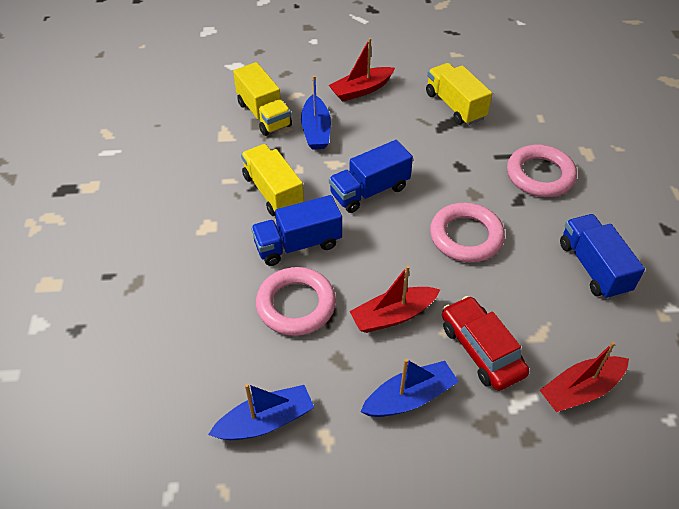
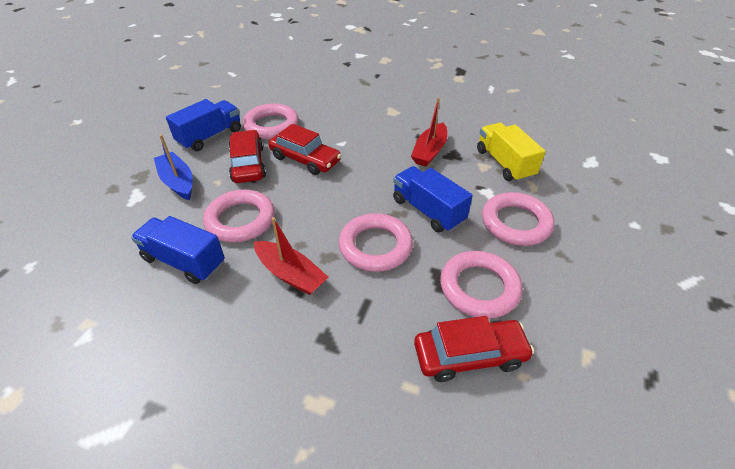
blue boat: [208,383,314,440] [301,75,331,150] [360,358,459,417] = 3 -> [154,135,193,200] = 1
pink ring: [256,267,336,336] [430,202,505,263] [507,144,577,197] = 3 -> [203,189,275,242] [243,103,299,140] [339,213,413,272] [440,251,522,319] [482,192,554,246] = 5
red boat: [329,38,395,102] [349,265,440,333] [540,341,629,412] = 3 -> [254,217,328,295] [411,98,447,167] = 2
red car: [442,296,529,391] = 1 -> [229,130,266,183] [268,124,341,175] [414,316,534,382] = 3
yellow truck: [233,62,292,136] [241,144,304,216] [426,63,492,125] = 3 -> [477,123,546,182] = 1

